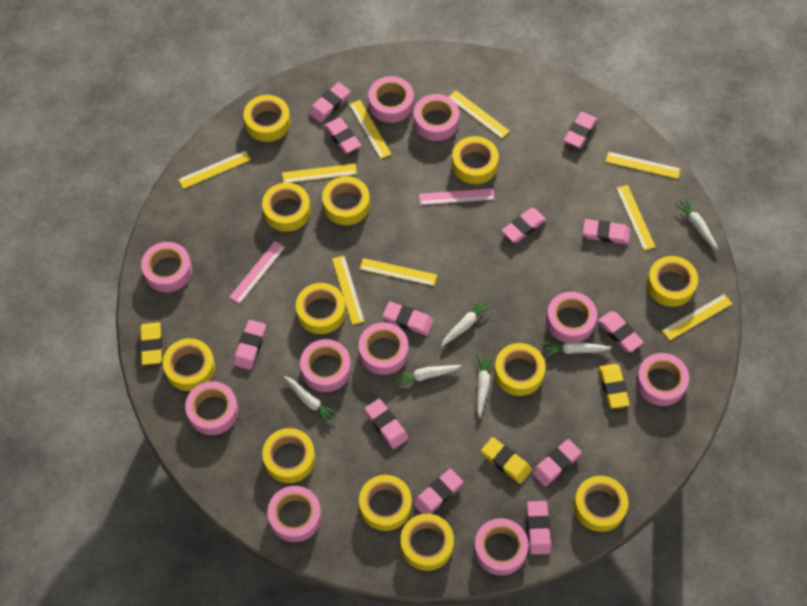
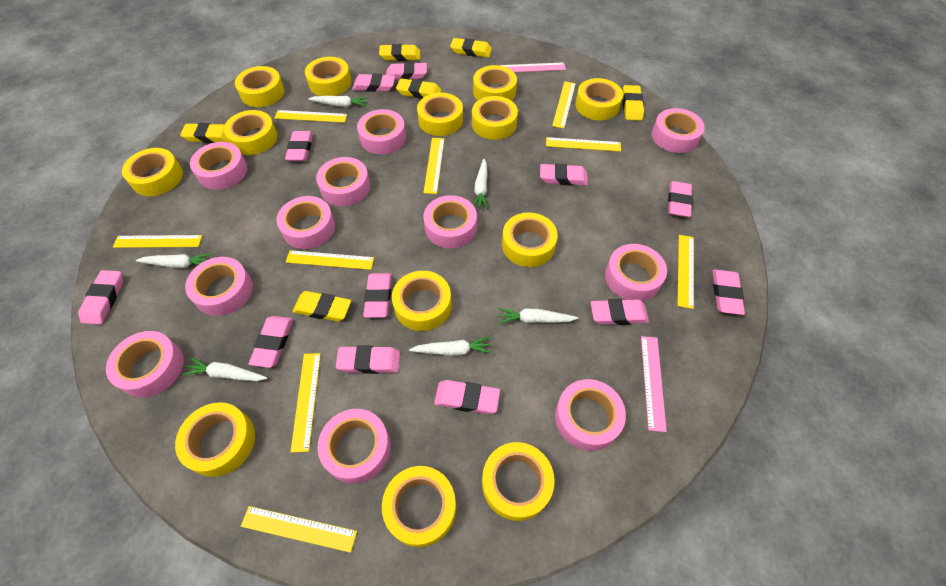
pink tape: [141,242,192,292] [185,381,238,435] [267,486,321,542] [300,339,351,392] [358,322,408,375] [368,76,414,123] [414,94,459,141] [474,518,529,576] [546,292,597,343] [636,353,689,406] = 10 -> [106,331,184,398] [185,257,253,316] [190,142,247,190] [276,196,335,249] [316,157,370,206] [317,409,391,484] [357,109,406,154] [424,195,477,248] [555,379,626,451] [605,244,667,301] [652,108,705,153] = 11
yellow eraser: [140,322,162,365] [481,437,532,484] [599,364,630,409] = 3 -> [180,123,229,143] [293,291,351,322] [379,44,421,61] [396,78,441,99] [450,38,492,58] [623,85,644,121] = 6
yellow tape: [163,338,215,391] [243,95,290,142] [262,183,310,232] [262,428,315,483] [296,283,346,334] [322,176,370,225] [359,475,412,531] [401,514,454,571] [452,136,499,184] [494,343,546,396] [573,476,628,532] [647,256,698,307] = 12 -> [122,148,183,196] [175,402,255,477] [224,110,277,155] [235,66,284,107] [305,57,351,96] [382,466,456,547] [392,271,452,331] [417,93,463,136] [472,96,518,140] [473,65,517,101] [482,442,555,521] [502,212,558,267] [575,78,623,120] = 13

